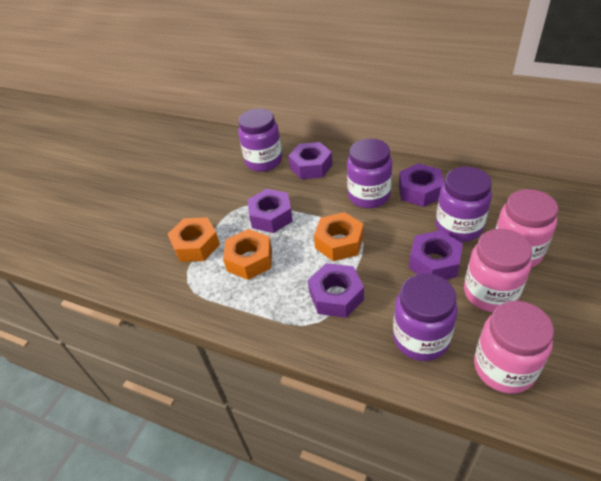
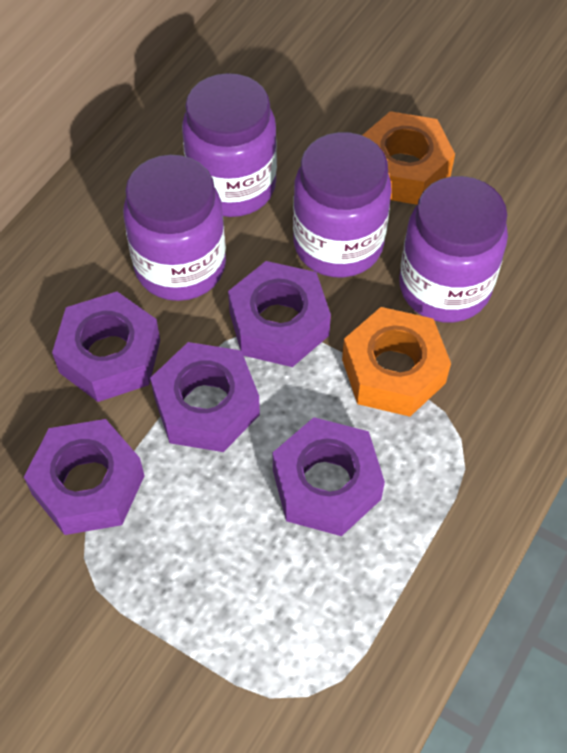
orange nut: [168,217,220,262] [223,229,272,280] [314,212,363,261] = 3 -> [342,307,451,417] [362,111,455,205] = 2
pink jar: [464,229,532,312] [474,301,554,394] [495,189,558,268] = 3 -> none = 0

